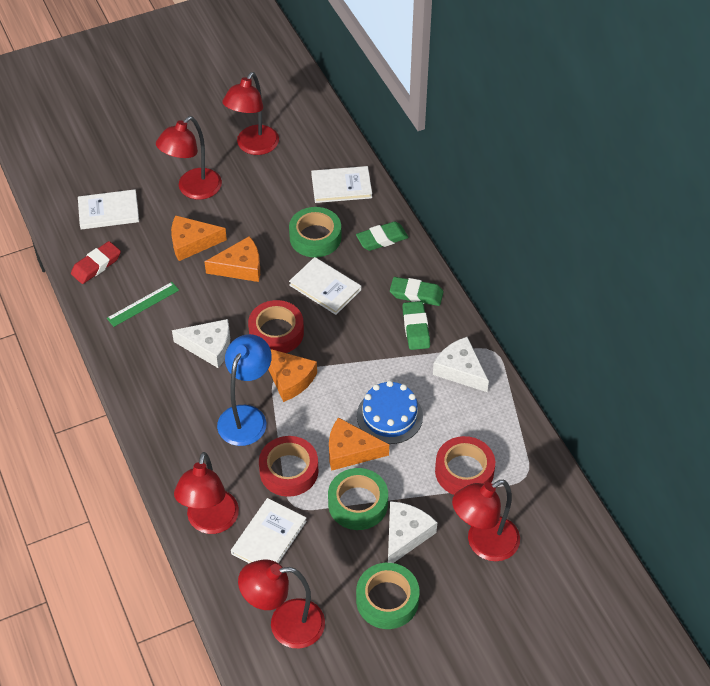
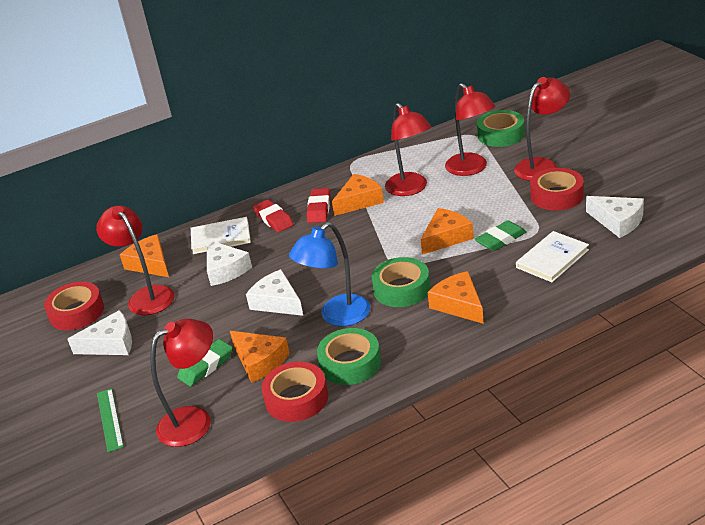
blue cake: [357,381,423,444] = 1 -> none = 0
green eraser: [356,221,409,251] [390,277,443,306] [402,301,430,350] = 3 -> [177,339,233,387] [475,220,527,251] = 2
orange cheese: [171,215,227,261] [205,236,260,282] [268,349,317,402] [329,418,389,471] = 4 -> [120,234,169,277] [230,331,290,383] [332,174,384,216] [421,208,474,255] [427,271,484,324] = 5
red eraser: [71,241,121,284] = 1 -> [253,200,294,232] [307,188,330,223] = 2
white book: [78,189,139,229] [231,498,307,563] [289,257,361,315] [311,166,372,203] = 4 -> [191,217,251,254] [516,231,589,282] = 2
white cheese: [172,319,230,368] [388,501,437,563] [433,337,489,392] = 3 -> [67,310,132,355] [207,240,252,286] [246,269,303,316] [586,196,644,238] = 4

